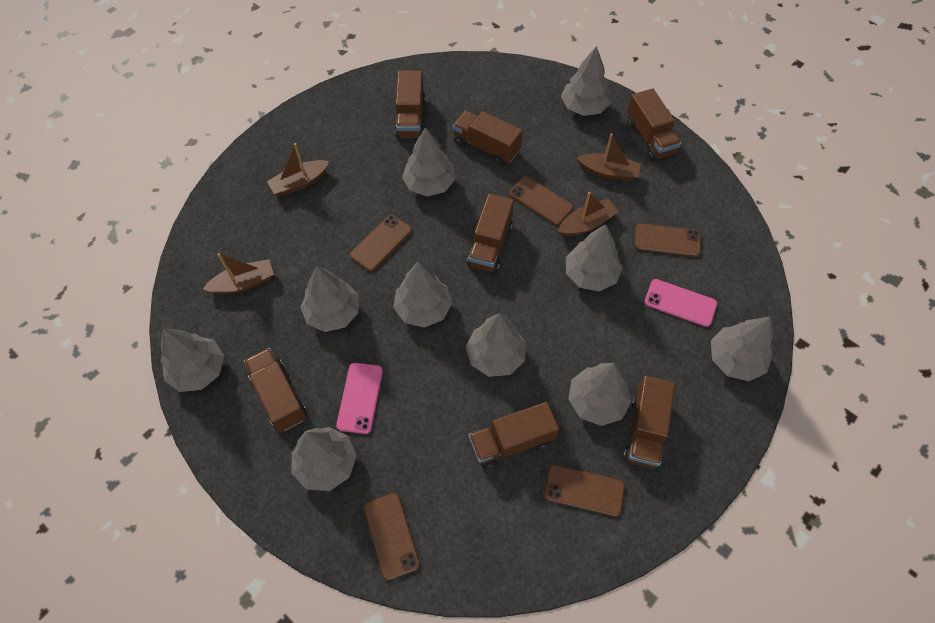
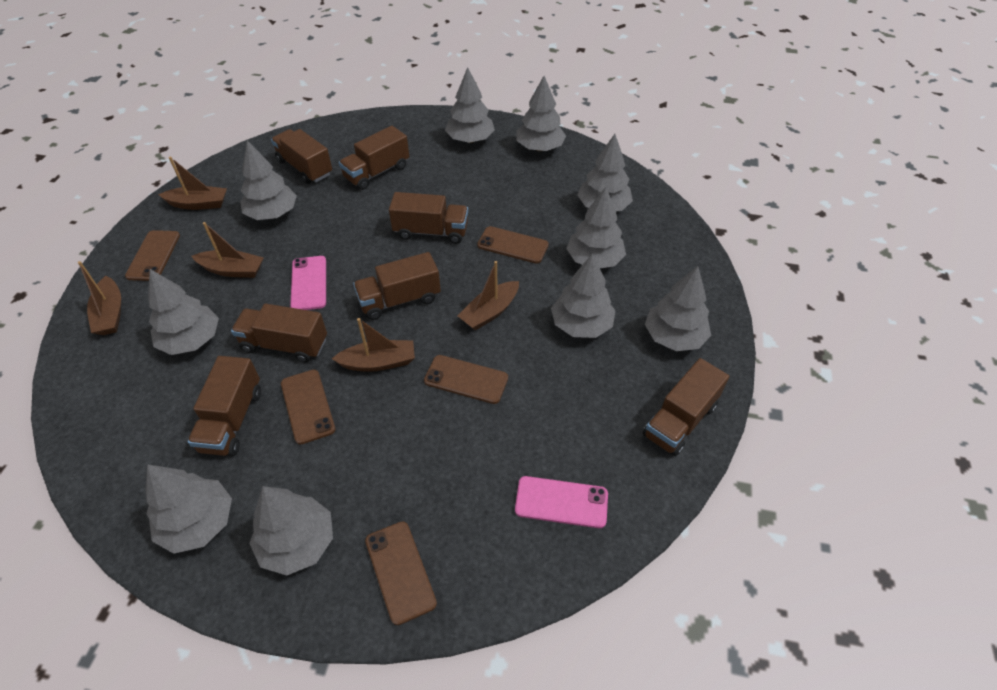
brown boat: [203,253,274,295] [267,143,329,196] [558,192,619,237] [577,133,641,181] = 4 -> [78,261,121,335] [158,157,227,210] [192,222,264,278] [332,318,415,372] [458,261,519,330] = 5

